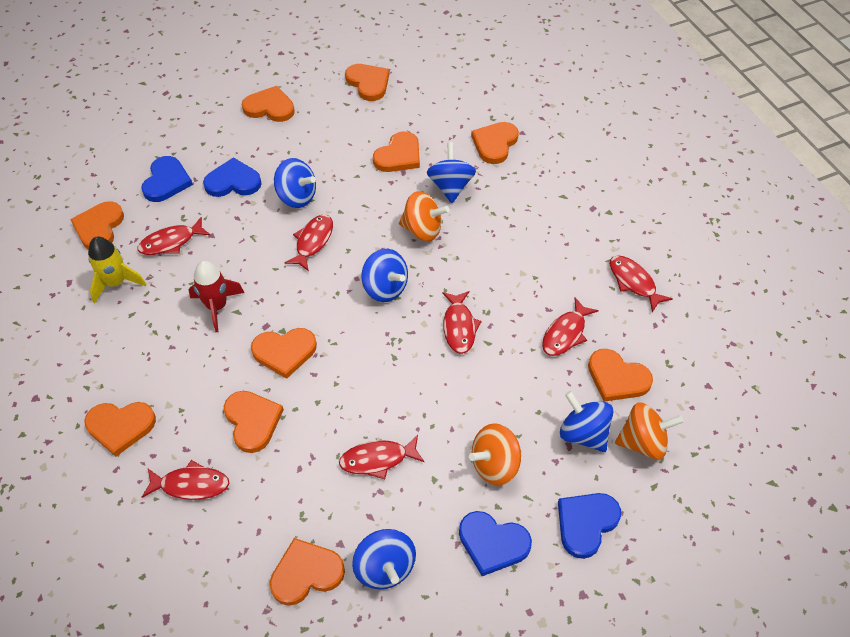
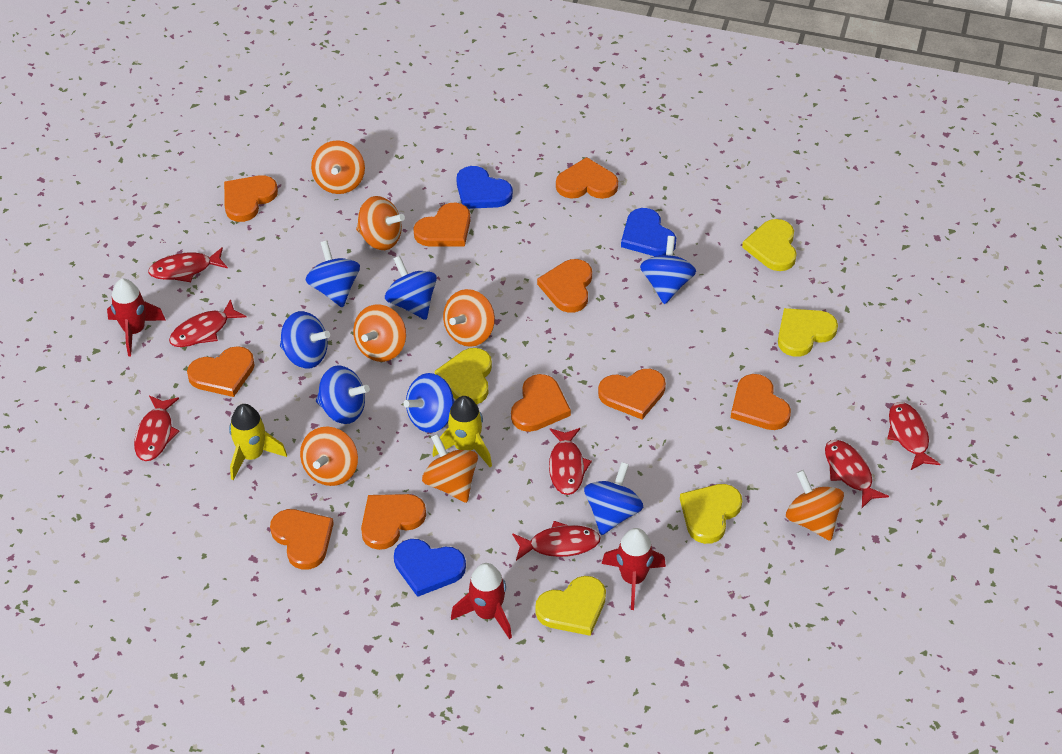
blue heart: [141,156,193,202] [203,157,262,197] [459,511,532,576] [558,493,621,559] = 4 -> [394,539,466,597] [456,166,513,209] [621,208,676,256] = 3
blue spinning top: [274,158,316,208] [352,529,416,589] [362,249,408,302] [427,142,476,203] [560,391,613,452] = 5 -> [280,311,330,369] [306,241,360,308] [316,365,370,424] [385,256,437,320] [403,373,455,433] [584,462,643,535] [640,236,696,304] = 7
orange spinning top: [399,191,449,241] [469,423,521,485] [615,402,684,460] = 3 -> [300,427,358,486] [311,140,365,194] [353,305,406,362] [356,196,405,250] [422,434,478,503] [443,289,495,347] [786,470,844,541] = 7
red rocket: [189,261,245,332] = 1 -> [107,278,165,356] [451,563,512,639] [602,528,666,610] = 3
yellow heart: none = 0 -> [435,348,492,405] [535,576,606,636] [680,484,742,544] [742,219,797,271] [778,308,838,357] = 5
yellow rocket: [88,237,147,303] = 1 -> [229,404,287,480] [432,396,492,467] = 2

